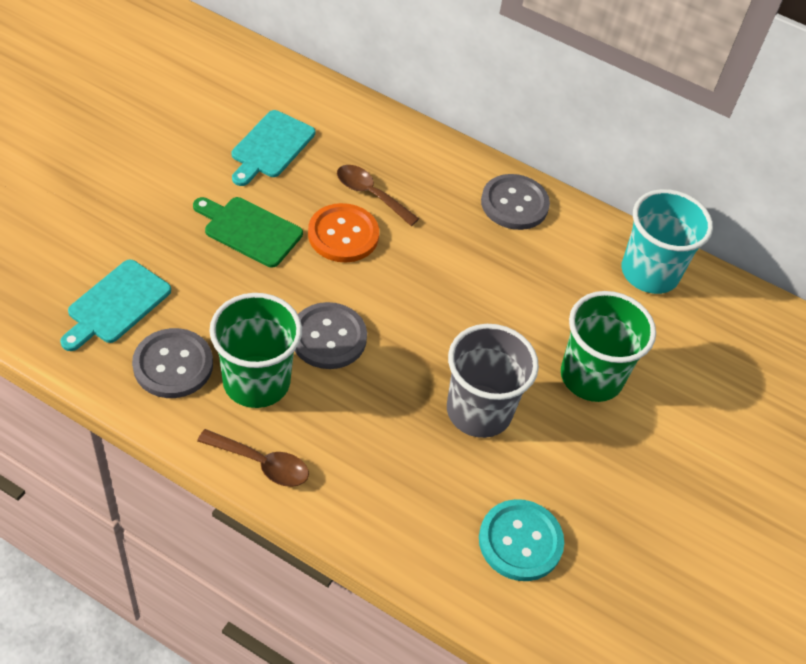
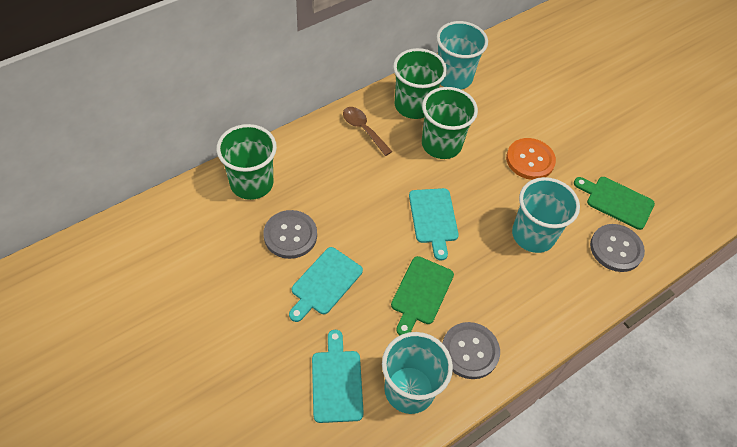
brown spoon: [197,429,309,487] [337,165,419,226] = 2 -> [343,107,393,156] = 1
green cup: [209,293,302,408] [561,291,656,402] = 2 -> [216,124,277,200] [393,48,447,119] [422,87,478,159] = 3
green cutting board: [193,197,303,267] = 1 -> [391,256,454,335] [574,177,655,230] = 2
grey cup: [447,324,539,438] = 1 -> none = 0
turquoise button: [479,499,564,581] = 1 -> none = 0
turquoise cup: [622,189,713,294] = 1 -> [382,332,453,414] [436,21,488,89] [512,177,580,253] = 3
turquoise cutting board: [60,260,171,351] [232,110,315,186] = 2 -> [289,247,363,322] [312,330,364,423] [409,188,459,261] = 3

